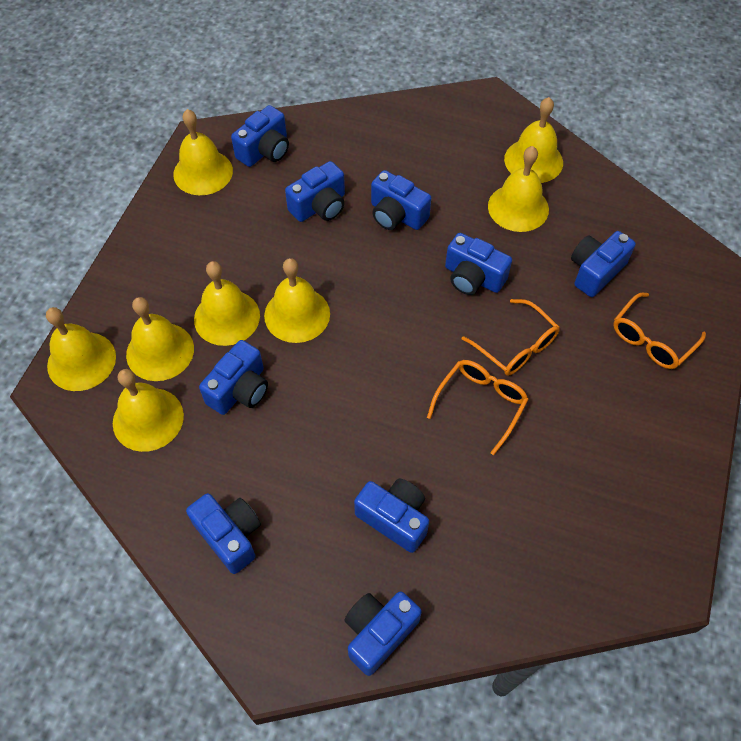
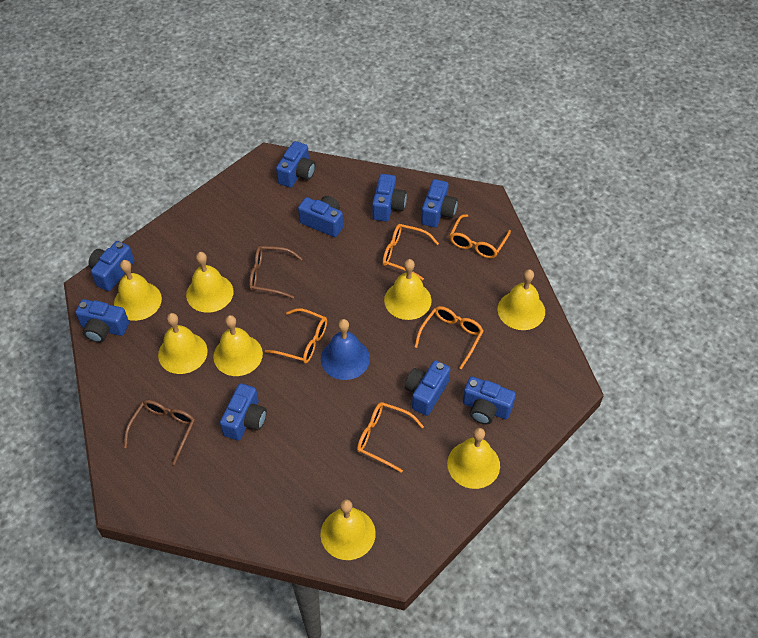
blue bell: none = 0 -> [321,319,370,380] = 1
brown glasses: none = 0 -> [124,400,195,465] [249,246,302,299] = 2
orange glasses: [427,360,529,455] [462,299,560,376] [613,293,706,369] = 3 -> [265,308,327,363] [357,402,424,473] [382,224,439,280] [414,306,483,369] [450,214,511,258] = 5

